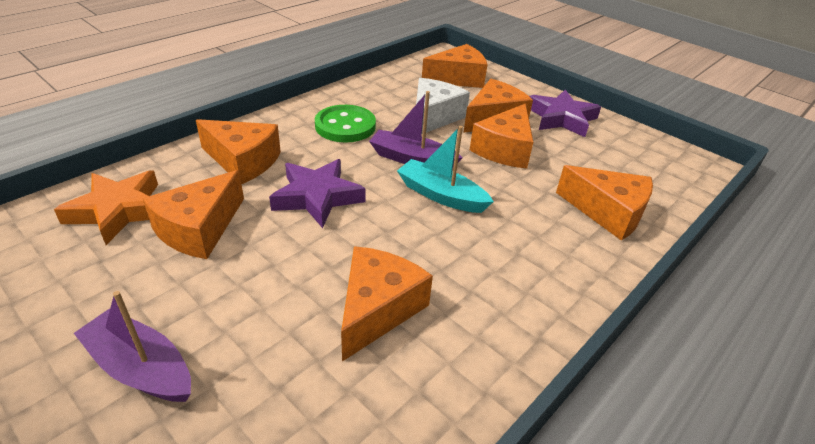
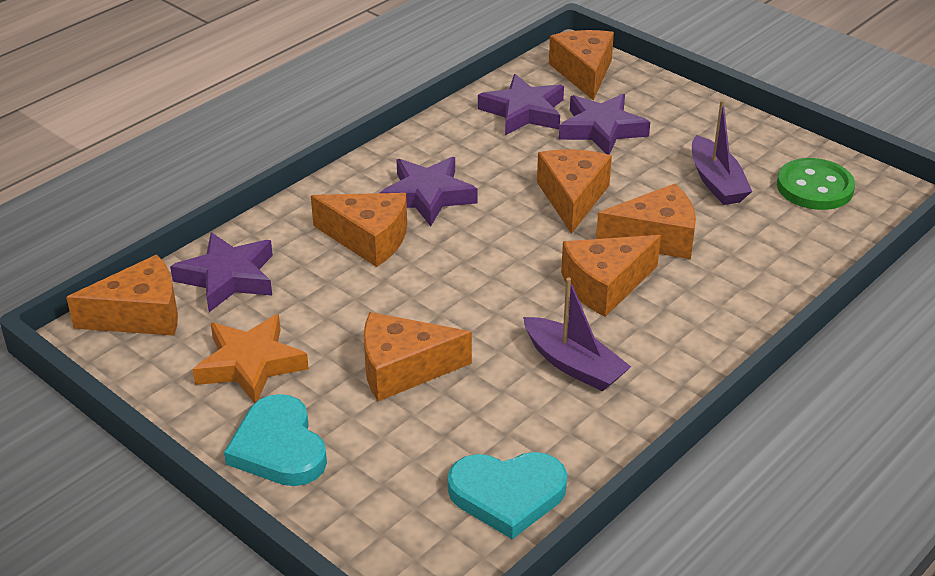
purple star: [269,159,366,228] [529,90,601,137] = 2 -> [170,232,273,312] [380,157,477,226] [478,74,564,135] [559,94,650,155] = 4
turquoise boat: [397,126,494,213] = 1 -> none = 0
turquoise heart: none = 0 -> [224,394,327,486] [448,452,567,539] = 2
white cheese: [416,78,470,133] = 1 -> none = 0

